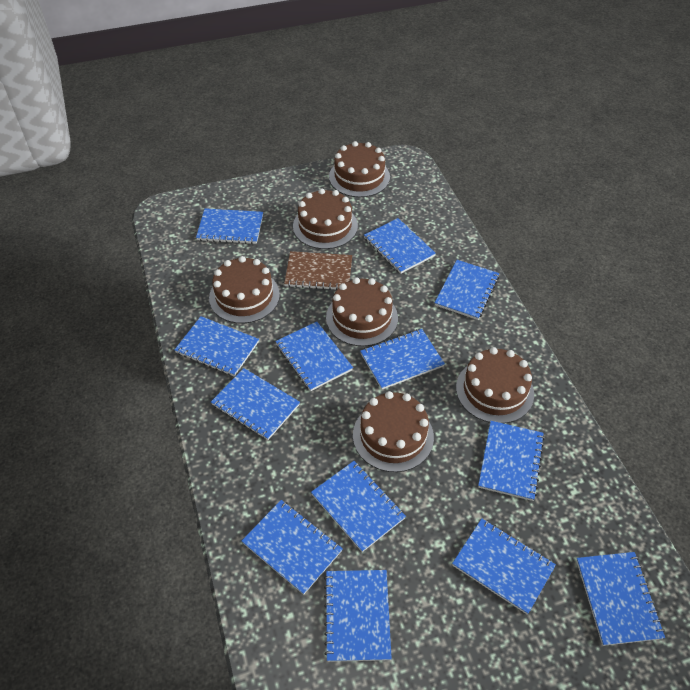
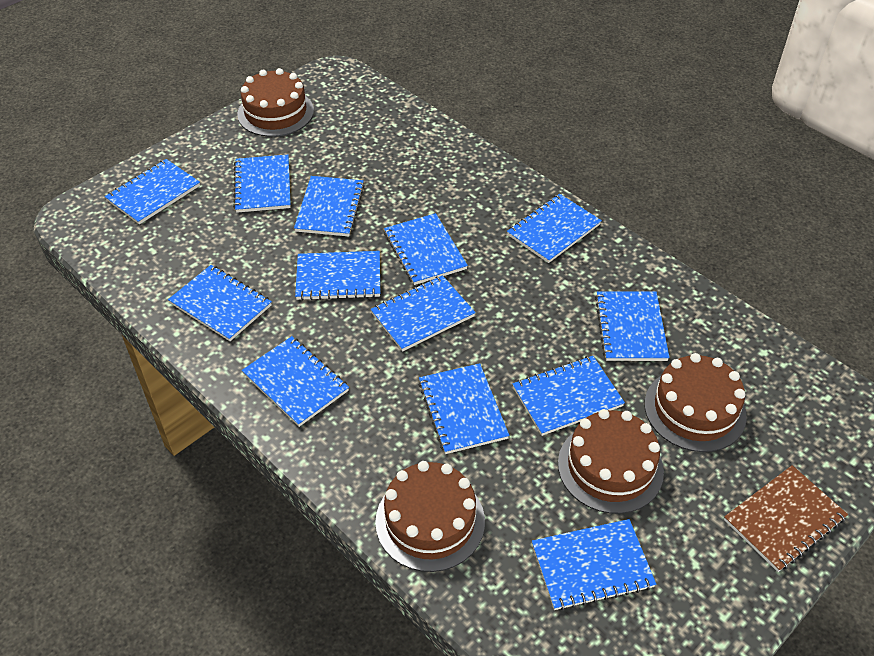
brown cake: [209,256,280,324] [293,188,358,249] [326,277,398,346] [329,141,390,197] [353,391,434,472] [456,347,534,423] = 6 -> [237,68,314,137] [375,461,485,572] [558,409,664,514] [645,353,747,452] = 4

